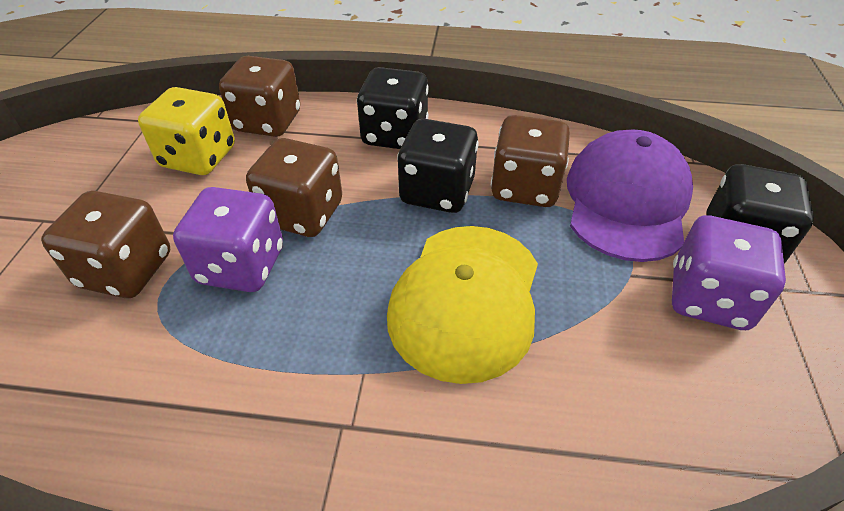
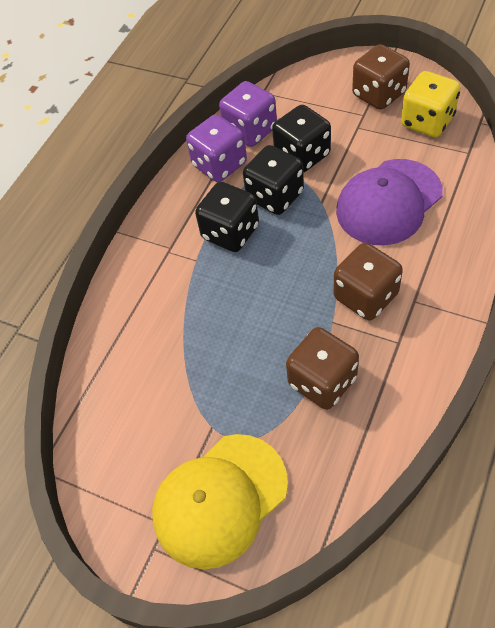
brown dice: [41,191,170,298] [219,56,300,137] [246,138,342,237] [491,115,570,207] = 4 -> [286,327,359,410] [334,243,403,320] [352,44,410,110] = 3

